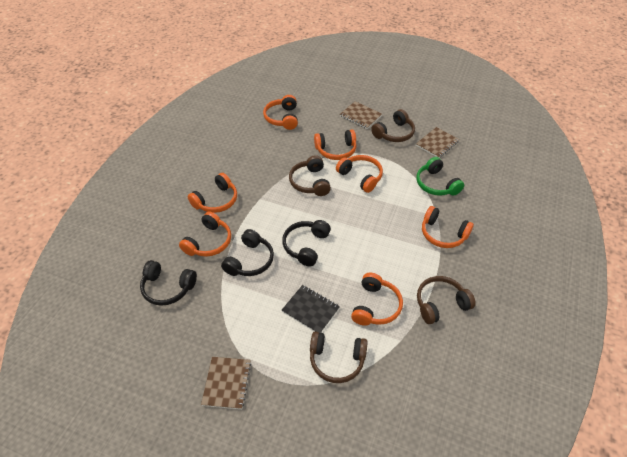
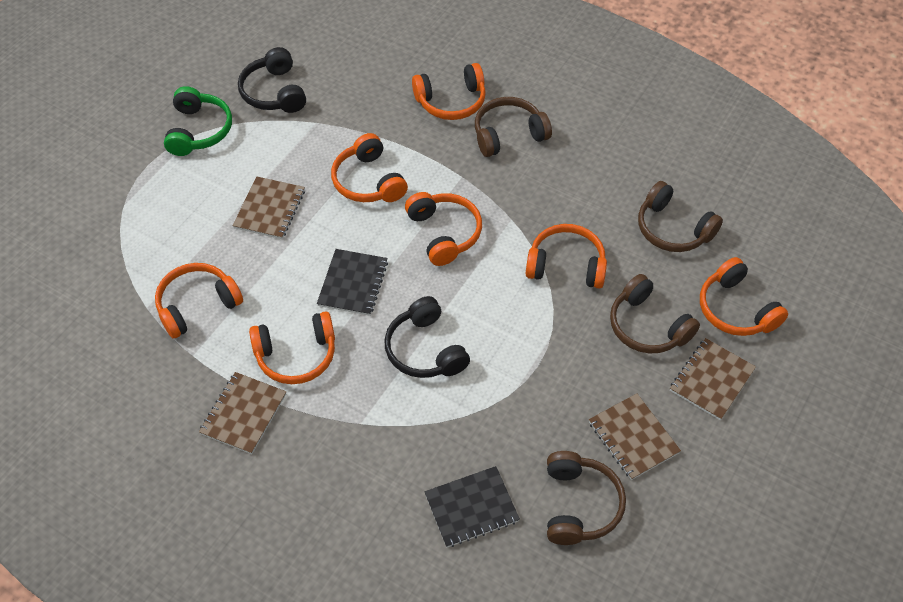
black headphones: [140,260,197,306] [221,229,274,276] [282,220,331,266] = 3 -> [238,47,306,113] [385,296,470,378] = 2
black notebook: [282,285,340,333] = 1 -> [317,249,388,316] [424,466,520,547] = 2
brown notebook: [201,357,251,409] [340,101,382,129] [416,127,459,158] = 3 -> [199,372,287,454] [232,176,305,239] [589,393,681,480] [670,338,756,420] = 4

